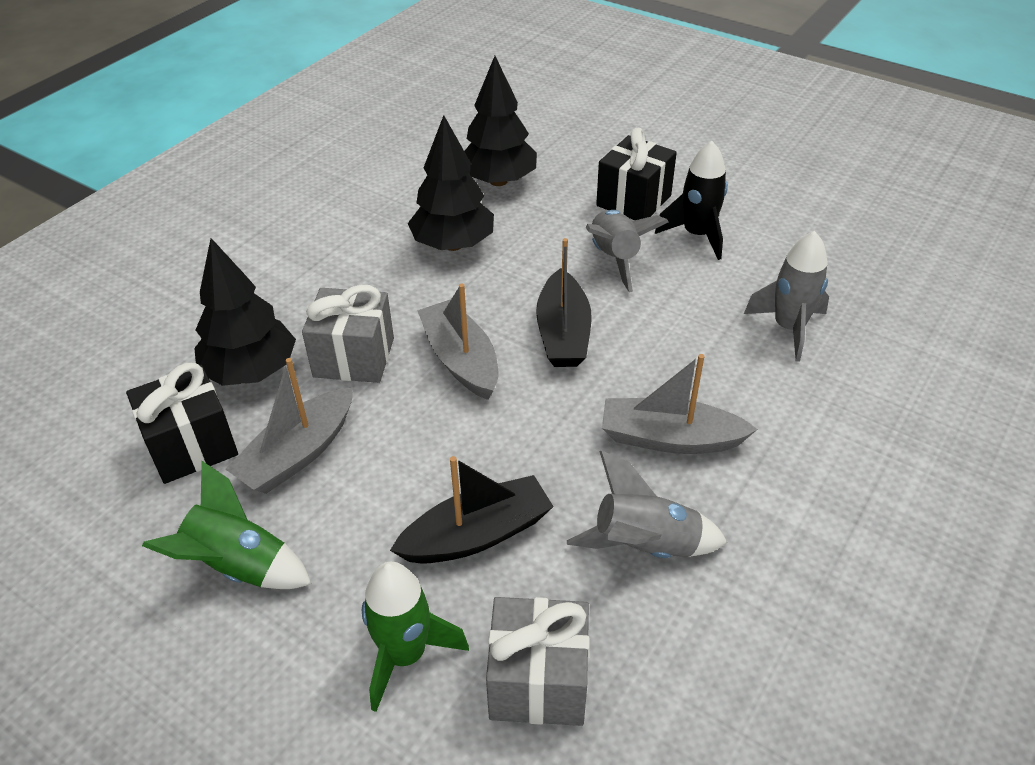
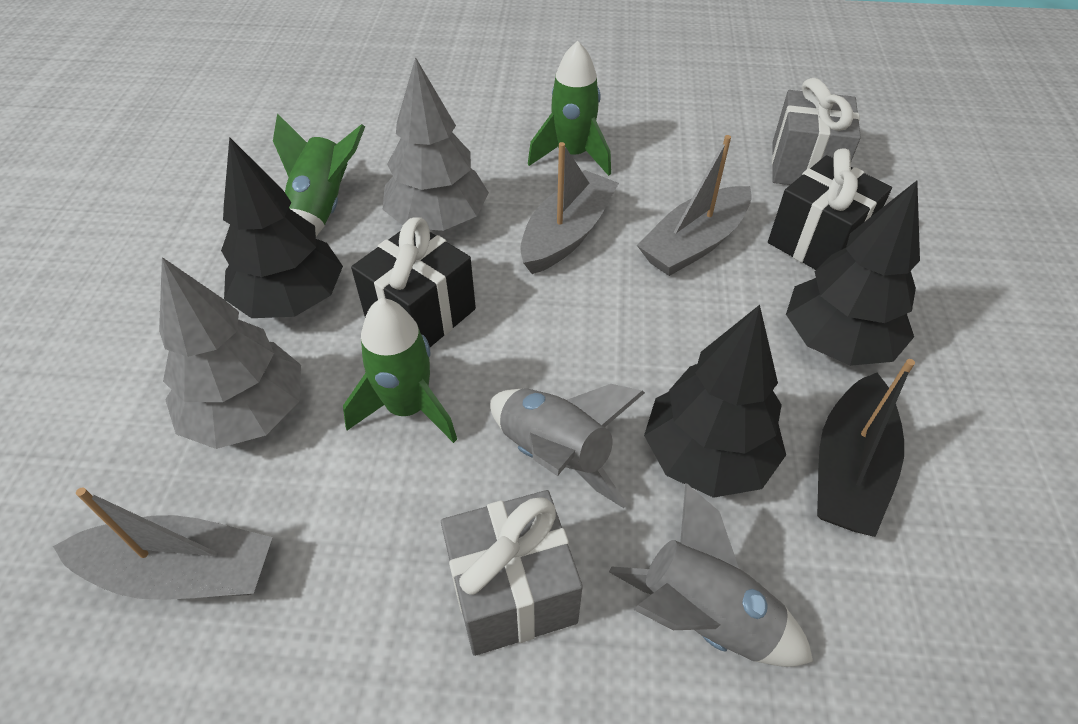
black boat: [390,456,554,564] [536,238,592,367] = 2 -> [817,359,915,537] = 1
black rocket: [655,141,728,260] = 1 -> none = 0
green rocket: [142,461,312,589] [362,562,469,712] = 2 -> [273,113,365,236] [343,298,457,443] [528,41,611,176] = 3
grey rocket: [567,451,727,558] [586,210,669,292] [744,231,829,362] = 3 -> [490,384,645,508] [609,483,813,667] = 2
grey tree: none = 0 -> [159,257,301,449] [382,57,489,231] = 2

